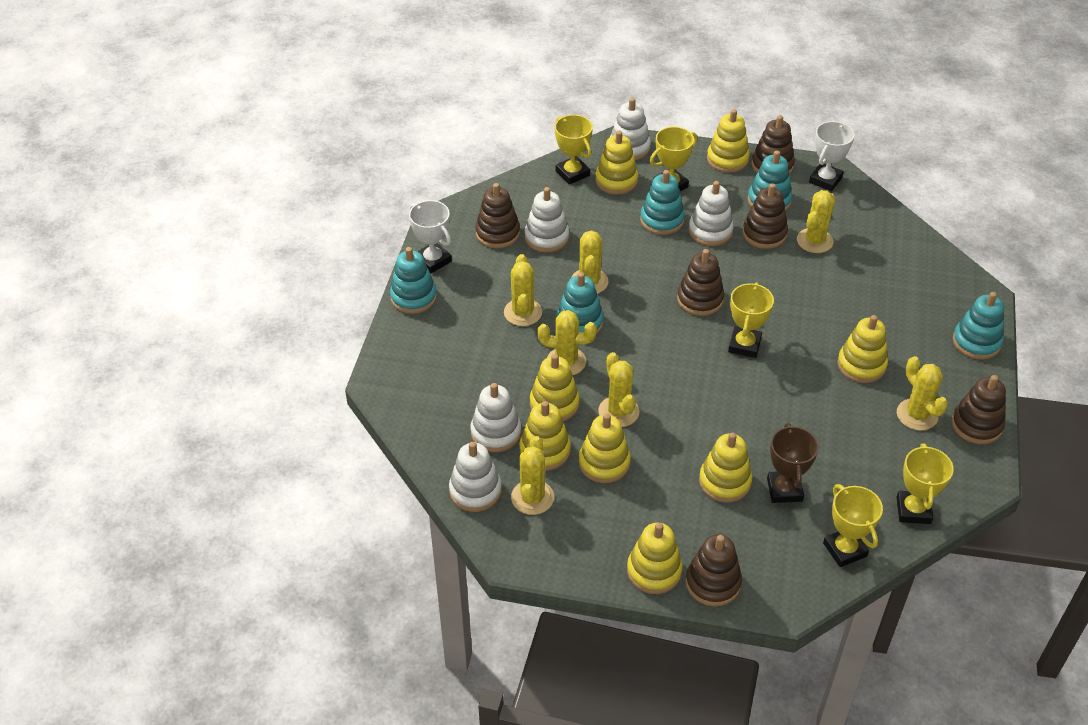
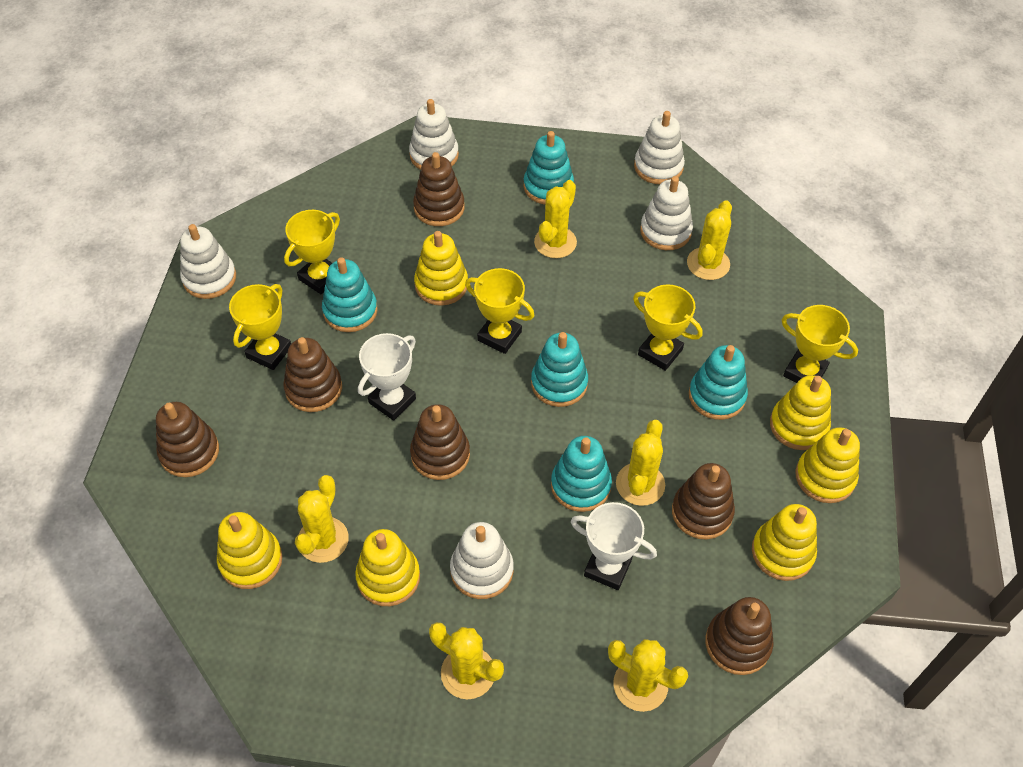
brown trophy: [767,423,819,503] = 1 -> none = 0
yellow cactus: [504,254,542,326] [511,436,554,515] [537,310,597,375] [571,230,609,294] [598,352,639,427] [797,190,836,253] [897,356,948,431] = 7 -> [295,475,349,563] [429,622,504,699] [534,180,577,258] [608,639,688,712] [616,420,665,506] [687,200,732,280] = 6
yellow stacking toy: [519,401,571,471] [530,354,580,422] [579,413,631,483] [595,131,638,195] [627,523,683,594] [699,432,752,503] [707,109,750,173] [837,315,888,383] = 8 -> [217,512,282,589] [355,529,420,606] [414,231,468,306] [752,504,817,581] [770,375,831,450] [795,427,860,503] = 6

